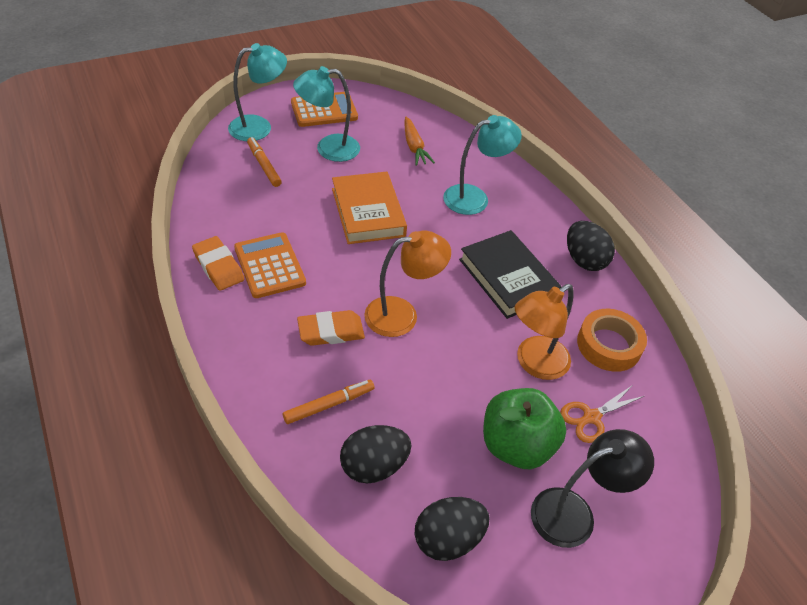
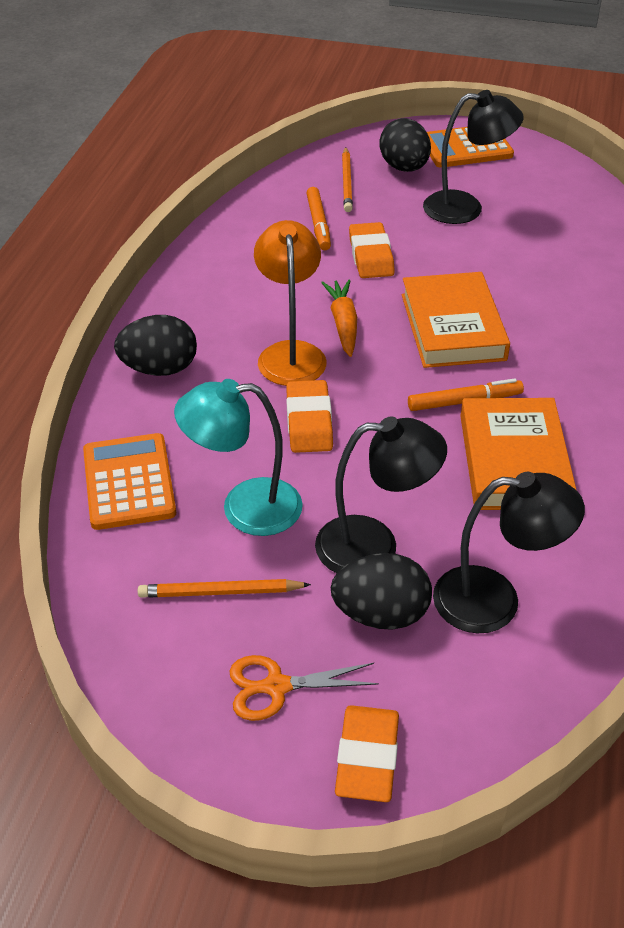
black book: [459,230,561,319] = 1 -> none = 0
black lamp: [531,429,654,548] = 1 -> [315,416,447,573] [423,90,524,224] [433,472,585,634] = 3
green apple: [483,388,566,469] = 1 -> none = 0
orange book: [332,172,407,244] = 1 -> [402,272,510,368] [460,398,576,510] = 2
orange eraser: [192,236,244,291] [297,310,365,346] = 2 -> [286,380,333,453] [335,705,399,802] [349,222,395,278] = 3
orange lamp: [364,231,451,337] [515,284,574,380] = 2 -> [254,220,327,386] = 1
orange pencil: none = 0 -> [138,579,311,598] [342,147,353,212] = 2
orange tape: [577,309,647,372] = 1 -> none = 0
turquoise lamp: [228,43,287,141] [293,66,360,162] [443,115,522,215] = 3 -> [174,379,303,536] = 1

